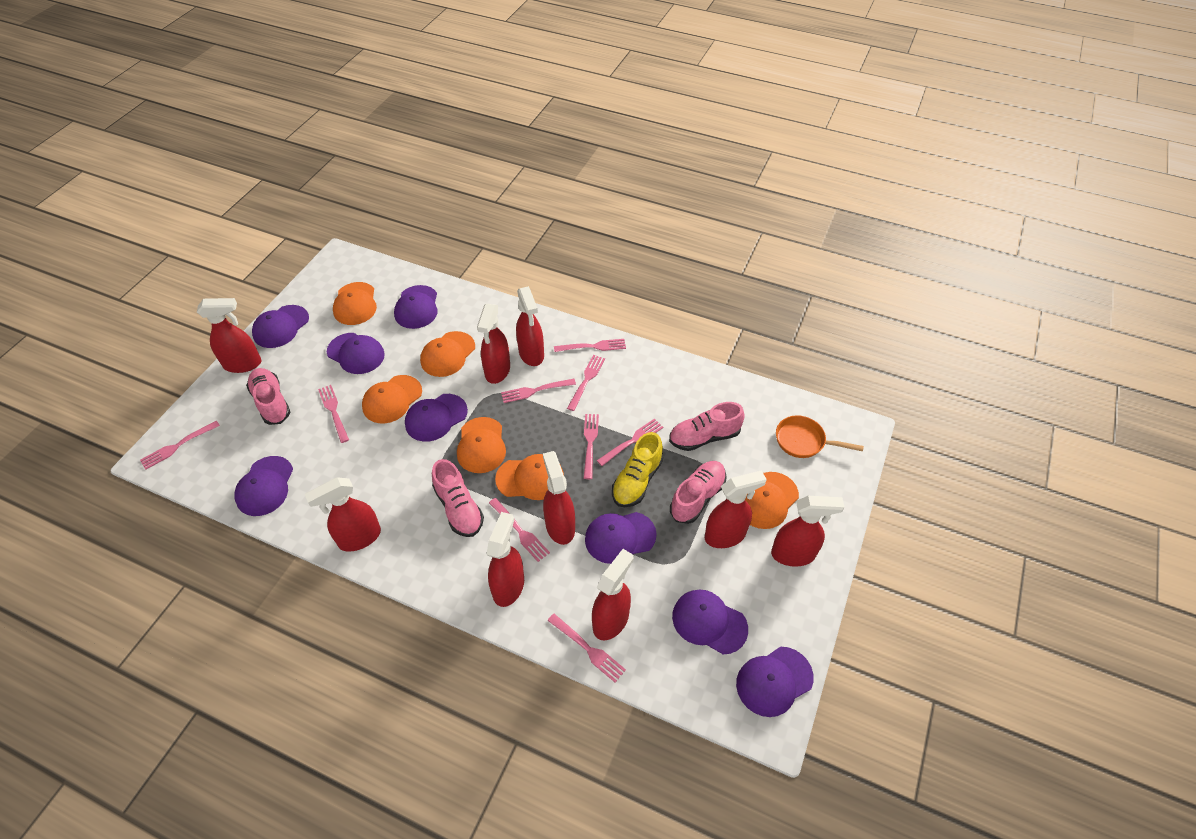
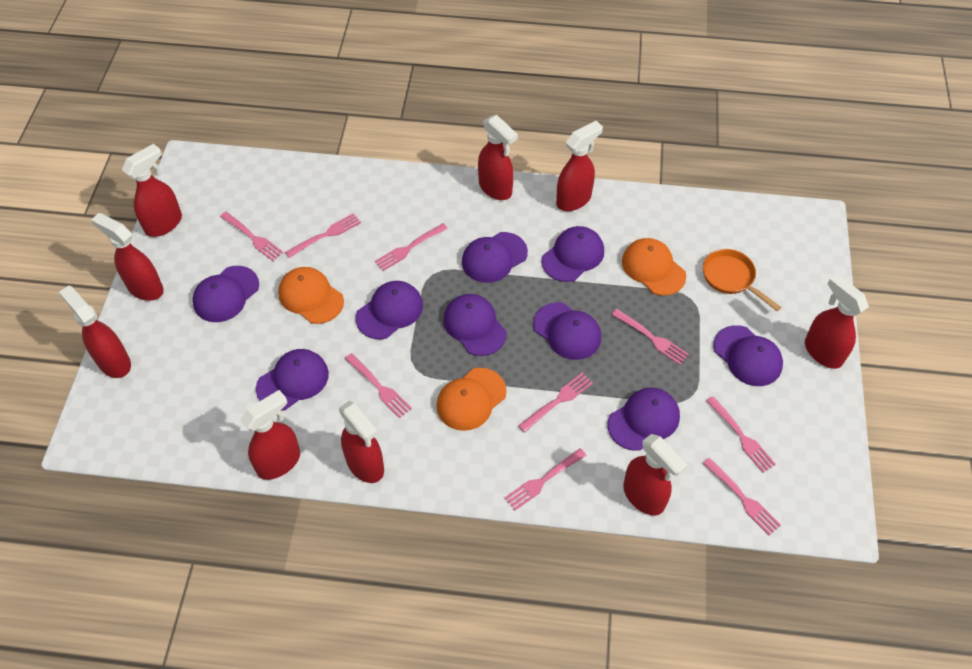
orange cap: [333,282,377,325] [362,375,422,424] [420,331,475,377] [457,417,506,473] [495,454,564,500] [745,472,799,529] = 6 -> [278,267,344,324] [436,368,507,431] [622,238,686,296] = 3
pink shoe: [246,368,290,425] [432,459,484,537] [669,402,745,451] [670,461,727,524] = 4 -> none = 0
purple cap: [234,456,293,516] [252,305,309,348] [327,333,385,374] [394,285,437,329] [405,394,468,442] [585,512,657,564] [672,590,748,654] [736,646,814,717] = 8 -> [192,266,259,322] [256,349,329,411] [356,281,423,339] [443,294,507,356] [462,232,528,283] [533,302,601,360] [541,226,604,282] [608,387,680,451] [713,325,783,386] = 9
yellow shoe: [612,432,663,507] = 1 -> none = 0

